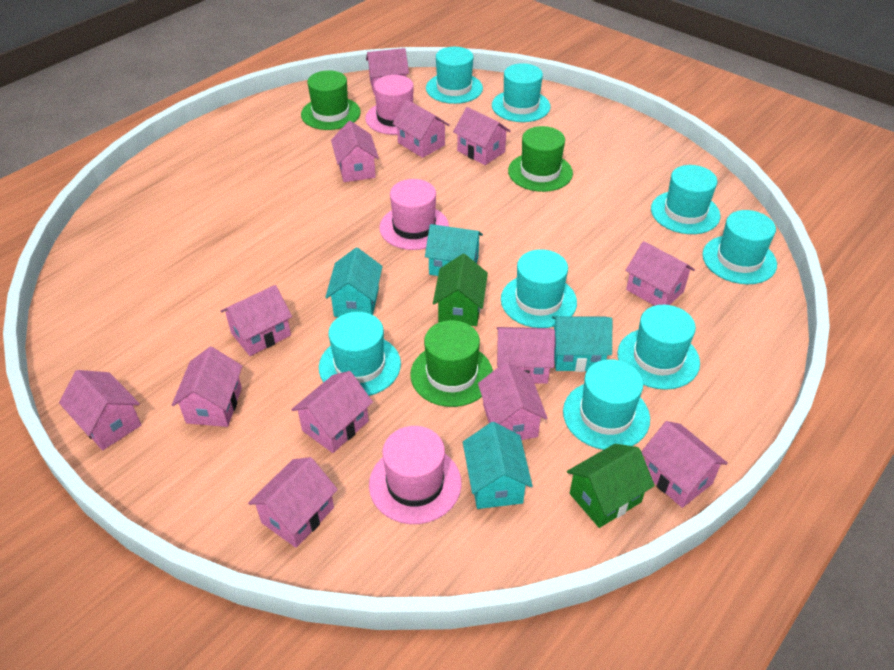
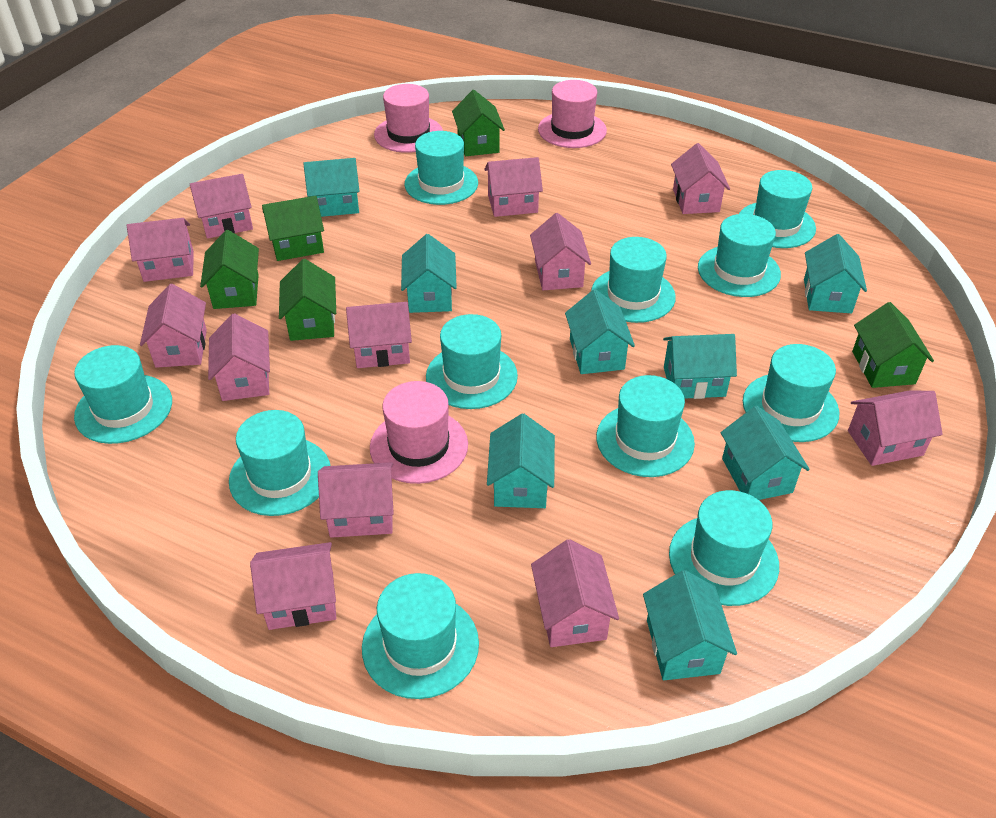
green hat: [301,70,361,130] [410,320,493,407] [508,126,573,192] = 3 -> none = 0
green house: [433,254,488,326] [567,444,655,528] = 2 -> [200,230,259,309] [262,196,324,261] [279,259,336,341] [452,90,505,156] [852,302,934,388] = 5
pink house: [59,370,141,450] [172,347,242,427] [221,285,292,356] [248,457,338,548] [291,371,373,453] [331,121,379,182] [366,48,409,95] [392,100,449,158] [453,107,511,165] [478,362,547,440] [497,327,555,384] [625,241,695,306] [641,421,728,508] = 13 -> [127,218,194,282] [140,284,207,368] [190,174,253,239] [208,313,270,401] [250,542,336,630] [318,462,394,538] [346,302,412,368] [484,157,543,217] [530,213,591,290] [531,539,619,647] [671,143,730,214] [848,391,943,466] = 12
turquoise hat: [319,312,401,396] [426,47,483,104] [492,63,550,122] [501,249,577,328] [563,359,650,450] [617,305,700,390] [651,165,720,234] [702,210,777,284] = 8 -> [74,345,172,444] [229,410,331,516] [362,573,479,699] [405,131,478,205] [426,314,518,409] [591,237,676,323] [596,375,695,477] [669,490,779,606] [698,214,781,297] [739,170,816,248] [743,344,839,442] = 11
turquoise house: [325,248,383,317] [425,224,483,276] [463,422,533,509] [552,316,612,372] = 4 -> [303,158,359,217] [401,234,457,313] [487,414,555,508] [565,289,635,374] [643,570,737,680] [663,334,737,399] [721,406,810,500] [804,234,867,313] = 8

